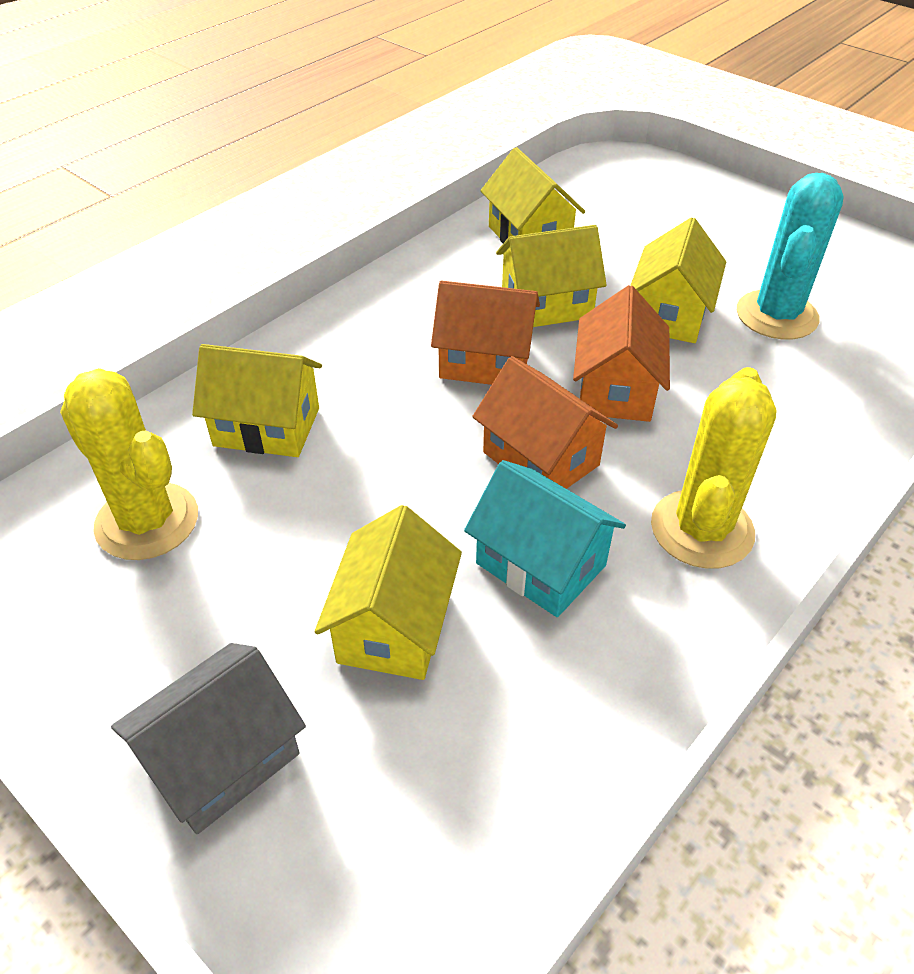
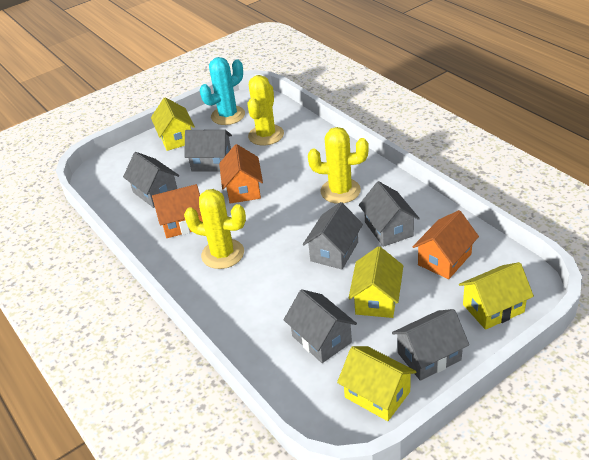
grey house: [111,643,306,834] = 1 -> [123,152,179,208] [184,129,232,171] [284,289,357,363] [303,202,363,269] [359,181,420,247] [392,309,469,381] = 6
turquoise house: [464,460,626,617] = 1 -> none = 0
yellow cactus: [60,368,198,560] [651,367,777,569] = 2 -> [184,189,246,269] [248,75,284,146] [308,127,368,204] = 3
yellow house: [192,344,322,457] [315,505,462,680] [480,147,585,243] [496,225,607,327] [630,217,726,343] = 5 -> [151,97,195,151] [337,346,417,421] [348,246,403,318] [459,262,534,330] = 4

